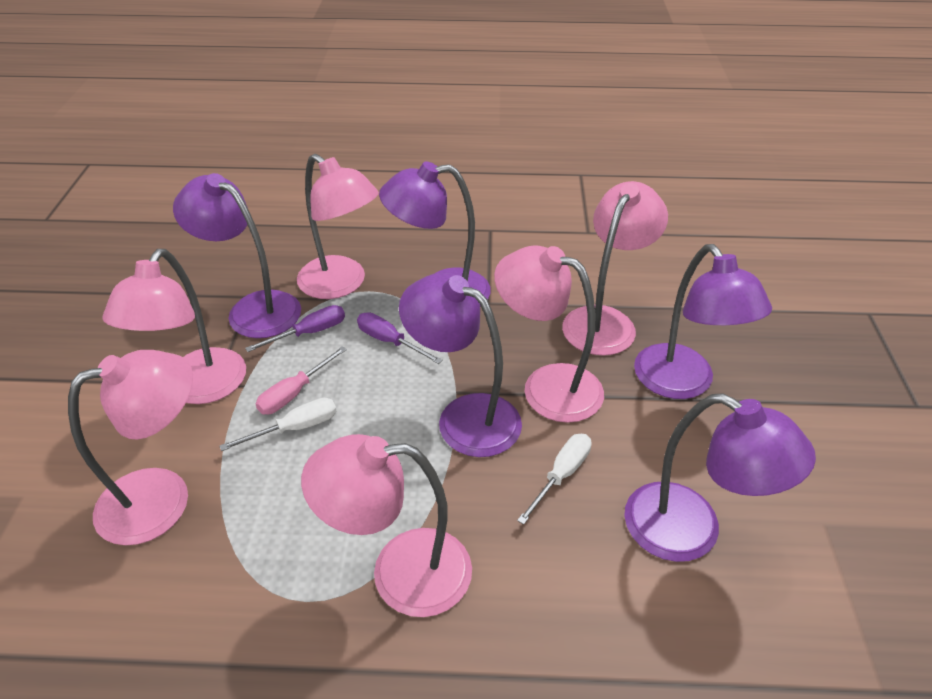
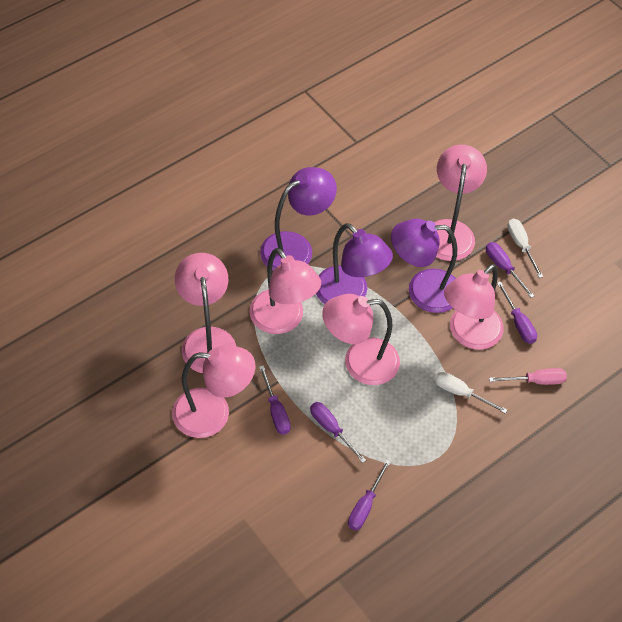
purple lamp: [173,173,301,338] [379,161,491,304] [399,273,522,457] [624,393,816,562] [634,244,772,399] = 5 -> [260,167,337,271] [316,223,393,304] [391,219,457,313] = 3
purple screwdriver: [245,305,345,352] [357,312,443,364] = 2 -> [259,365,291,435] [310,402,366,463] [348,460,391,530] [486,242,535,298] [497,281,537,344] = 5

